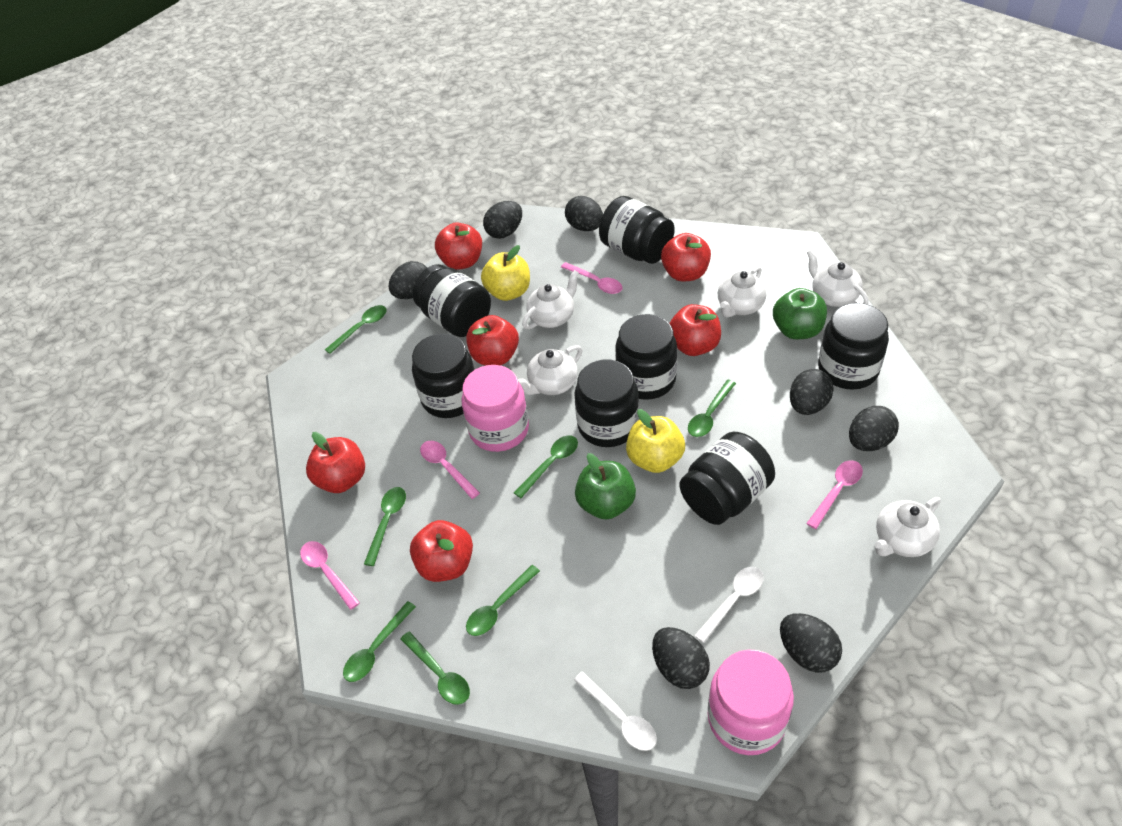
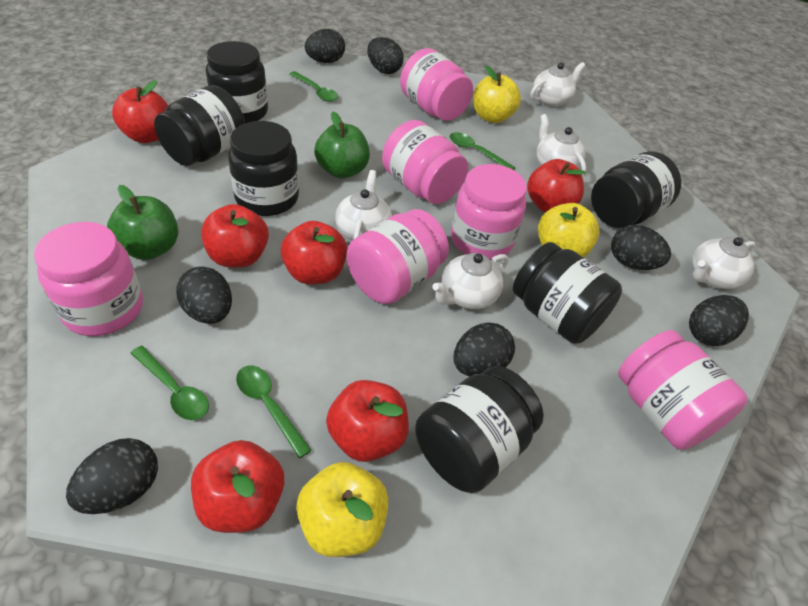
black jar: [412,334,475,418] [413,264,491,337] [574,360,639,447] [599,196,675,264] [615,314,677,400] [680,432,775,525] [818,303,889,390] = 7 -> [154,85,245,166] [206,41,268,123] [228,121,299,216] [415,366,544,493] [513,242,622,344] [591,151,682,228] = 6
green spoon: [325,305,387,354] [343,601,416,682] [364,487,406,566] [401,631,470,705] [466,565,540,636] [514,436,578,498] [688,380,736,437] = 7 -> [130,346,209,420] [236,366,312,458] [289,71,338,102] [450,132,516,170] = 4
pink jar: [461,365,529,452] [708,649,794,755] = 2 -> [34,222,143,336] [347,209,449,304] [382,120,468,204] [400,48,473,121] [451,164,527,260] [618,330,747,450] = 6
pink spoon: [300,541,360,610] [420,441,480,499] [561,262,623,294] [806,460,863,529] = 4 -> none = 0
white spoon: [574,672,657,751] [694,567,764,643] = 2 -> none = 0
yellow apple: [481,245,530,301] [626,409,685,473] = 2 -> [296,462,388,557] [473,65,521,123] [538,203,600,258] = 3

